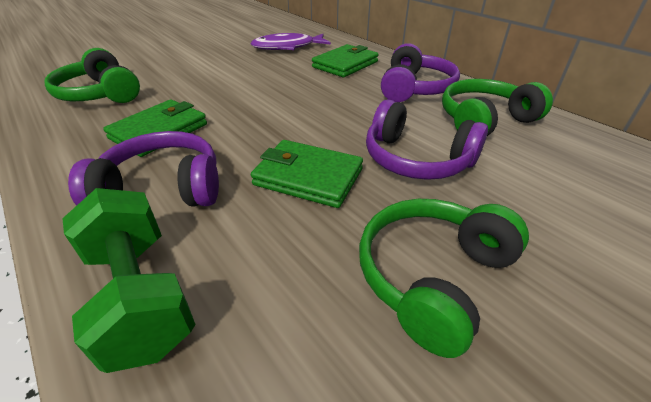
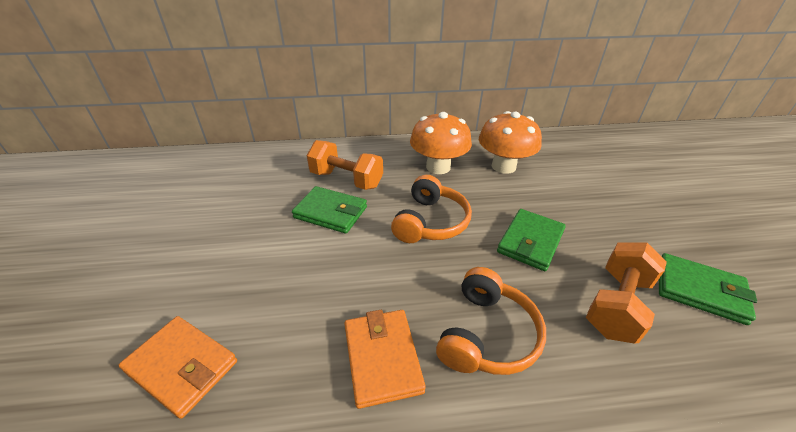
green dumbbell: [62,188,196,373] = 1 -> none = 0
green headphones: [44,48,140,103] [359,199,529,358] [442,79,553,136] = 3 -> none = 0
orange dumbbell: none = 0 -> [307,140,383,190] [586,243,667,344] = 2
orange headphones: none = 0 -> [391,175,472,243] [436,267,546,375] = 2
orange mushroom: none = 0 -> [410,112,472,174] [479,111,542,174] = 2
orange wallet: none = 0 -> [119,316,237,419] [344,310,426,409] = 2
purple fish: [251,33,331,50] = 1 -> none = 0
purple headphones: [68,131,219,207] [366,99,488,180] [381,43,460,102] = 3 -> none = 0

